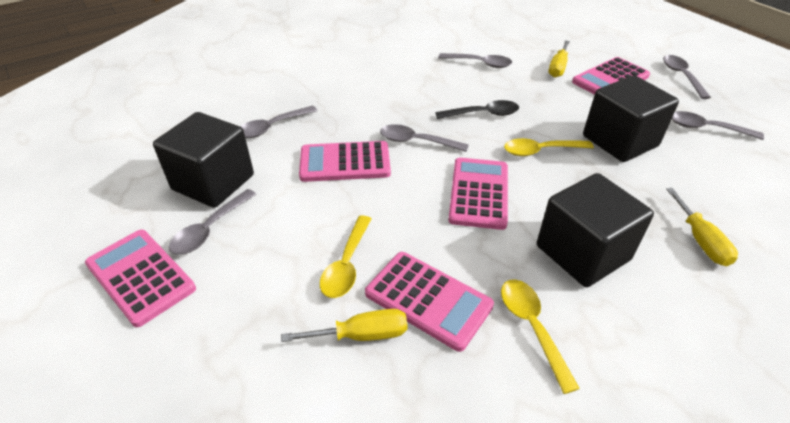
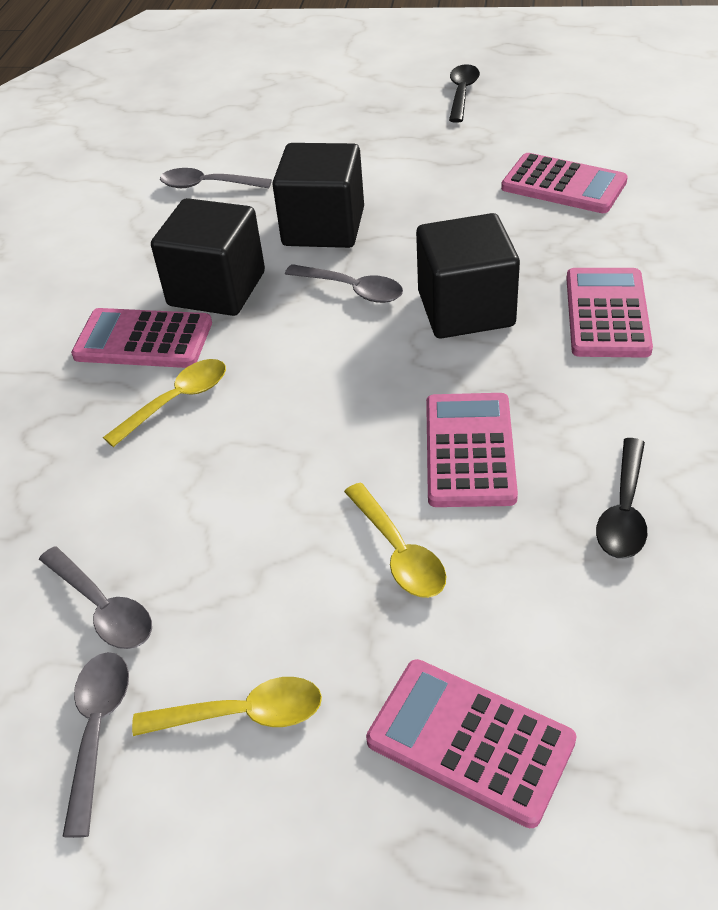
black spoon: [435,100,519,119] = 1 -> [449,64,480,123] [596,438,647,558] = 2
grey spoon: [169,189,256,255] [240,106,317,138] [380,124,469,152] [438,53,512,68] [663,55,711,99] [672,111,764,140] = 6 -> [39,546,152,649] [62,652,129,838] [160,168,272,188] [285,264,403,303] = 4
yellow screwdriver: [281,309,407,342] [549,40,570,78] [666,188,738,266] = 3 -> none = 0

